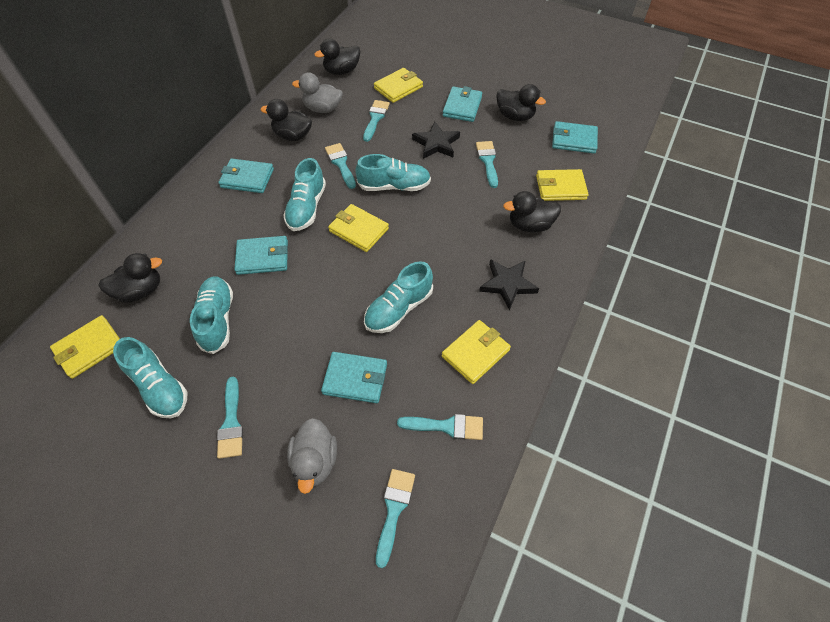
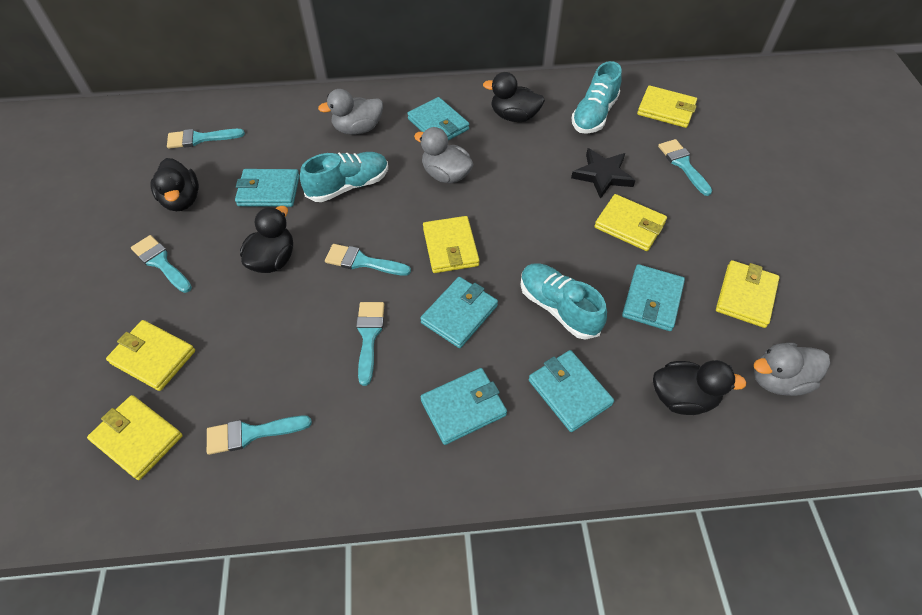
black duck: [99,253,162,303] [261,99,312,141] [314,39,360,75] [496,84,546,121] [503,191,561,232] = 5 -> [150,158,199,211] [240,206,293,273] [483,72,545,122] [653,360,747,415] = 4
black star: [412,122,460,159] [479,259,539,310] = 2 -> [571,148,635,199] = 1
grey duck: [287,418,337,494] [292,72,343,113] = 2 -> [318,89,383,135] [414,127,474,184] [754,343,830,396] = 3
turquoise shoe: [113,337,187,418] [190,276,233,354] [283,158,326,231] [355,154,431,191] [364,261,433,333] = 5 -> [300,152,388,202] [520,264,607,340] [571,61,622,134] = 3
turquoise wallet: [218,158,274,193] [234,236,288,275] [321,352,387,403] [443,86,482,122] [552,121,598,154] = 5 -> [235,169,300,207] [407,97,469,141] [420,277,498,348] [420,368,507,445] [529,350,614,432] [622,264,685,331] = 6
yellow wallet: [50,315,120,379] [328,204,389,252] [374,68,423,103] [442,320,511,384] [536,169,589,201] = 5 -> [87,395,183,480] [106,320,195,391] [423,216,480,273] [594,194,667,251] [637,85,697,128] [716,260,780,328] = 6

